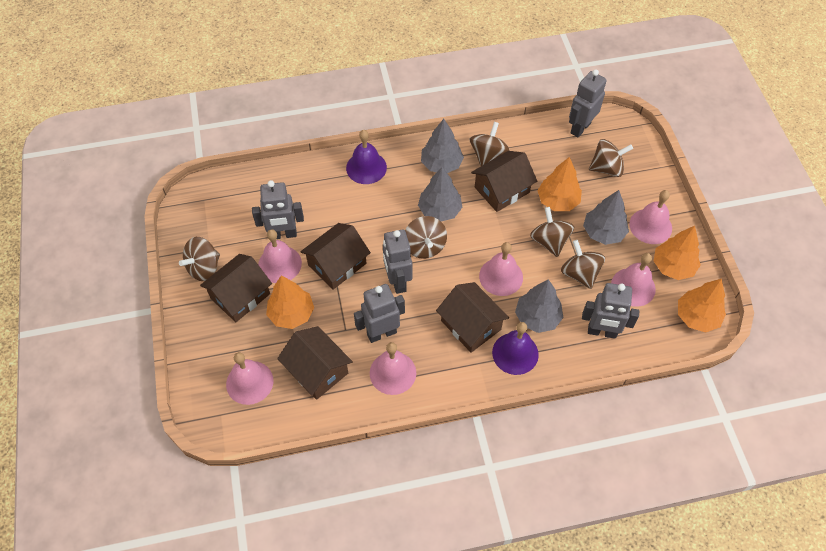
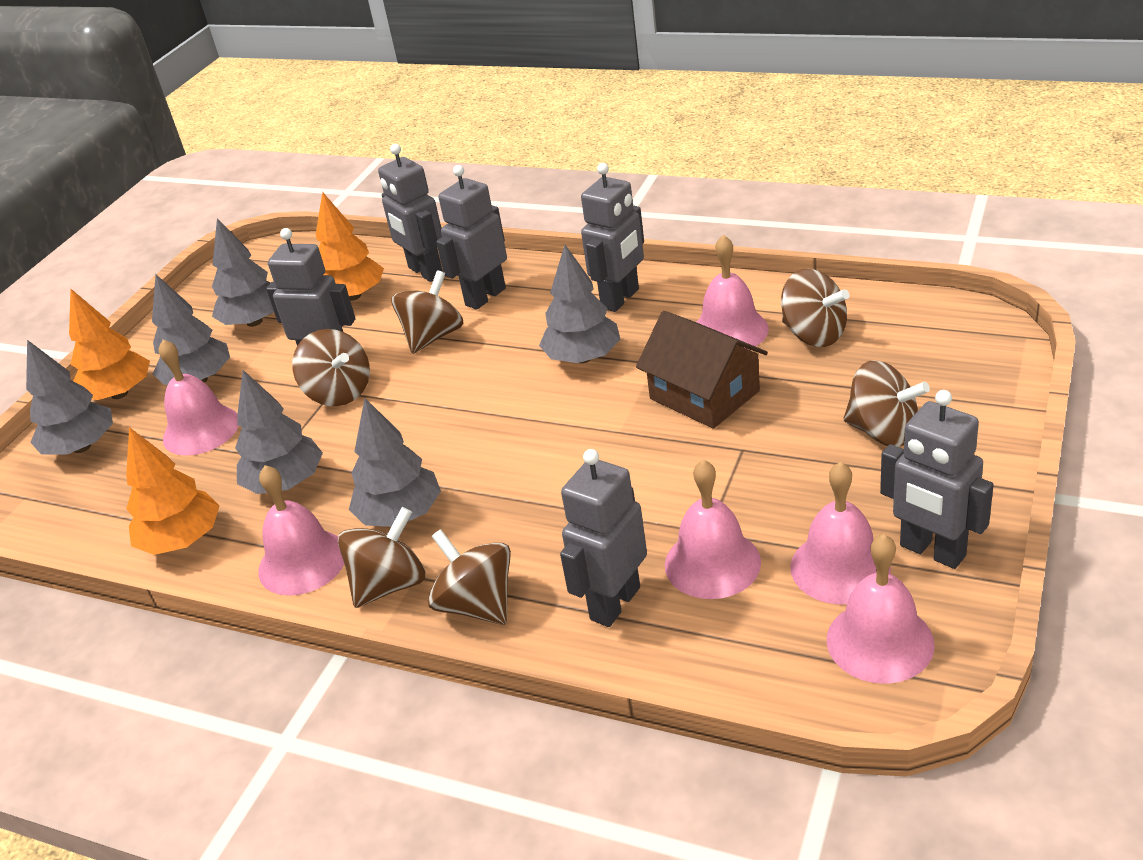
brown house: [200,254,272,322] [277,326,353,400] [300,223,371,290] [436,282,509,353] [471,151,537,212] = 5 -> [636,311,768,429] = 1
grey robot: [252,180,304,239] [354,284,405,343] [383,229,412,294] [569,69,607,138] [582,283,639,339] = 5 -> [266,228,355,346] [378,144,443,282] [436,165,507,310] [560,449,647,627] [581,163,644,312] [880,390,994,569] = 6
grey tree: [418,167,463,222] [421,119,464,173] [515,279,563,333] [583,190,629,245] = 4 -> [26,340,113,455] [152,274,230,385] [212,218,274,327] [235,370,323,494] [349,398,441,527] [539,245,621,363] = 6
orange tree: [266,275,314,329] [538,157,582,211] [654,226,701,280] [678,279,726,332] = 4 -> [69,289,150,400] [126,427,219,555] [316,192,384,301] = 3
purple bell: [346,130,387,184] [492,322,539,375] = 2 -> none = 0

